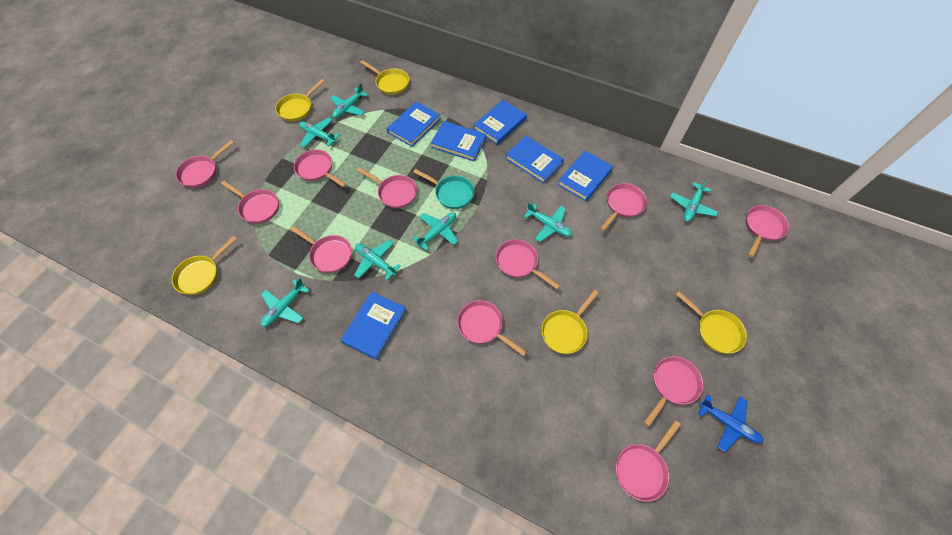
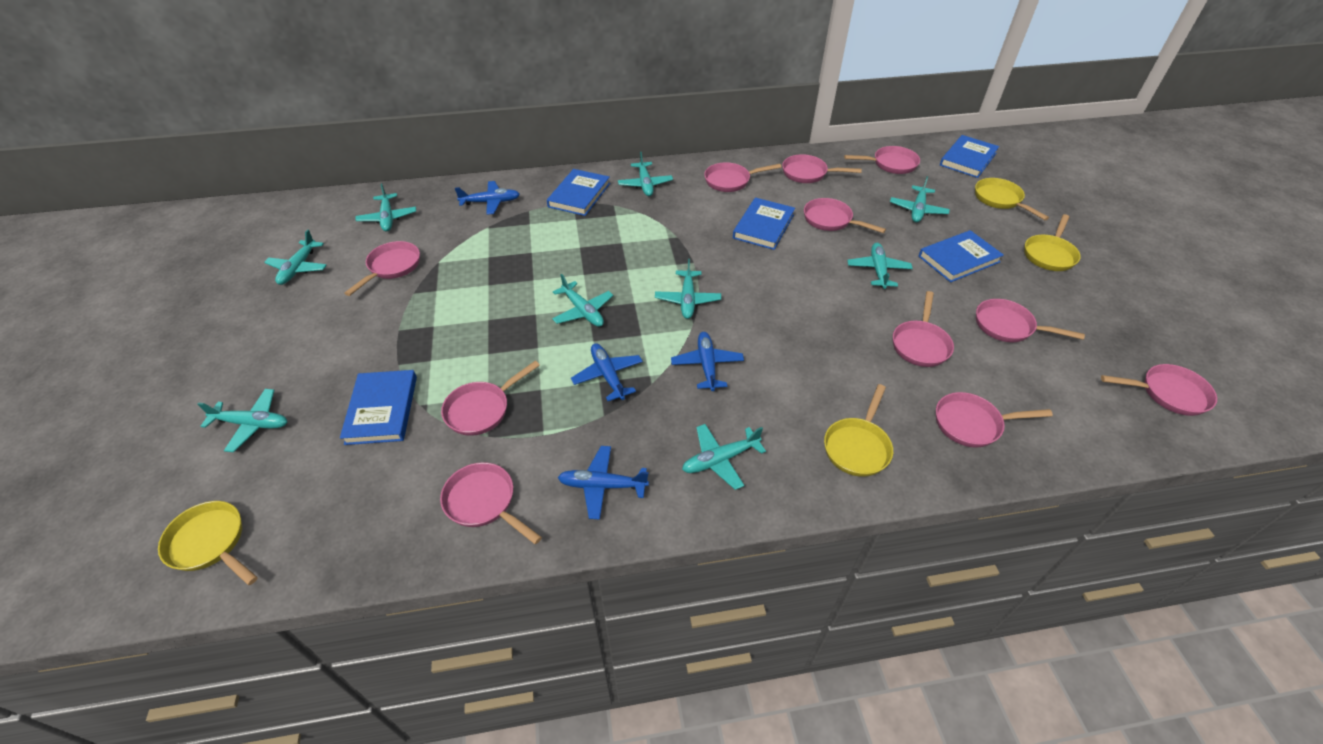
blue book: [341,292,406,360] [387,101,441,147] [431,121,486,161] [474,100,527,145] [506,136,564,183] [557,151,613,201] = 6 -> [340,370,417,445] [547,169,610,216] [733,198,795,250] [919,230,1004,282] [940,135,999,178] = 5
blue plane: [698,394,763,452] = 1 -> [455,181,520,215] [558,446,649,520] [571,343,643,401] [671,332,744,391] = 4
turquoise pan: [413,169,475,209] = 1 -> none = 0
turquoise plane: [261,278,310,327] [299,117,340,148] [330,83,368,118] [354,240,401,280] [413,212,458,251] [524,203,572,242] [670,178,718,222] = 7 -> [198,389,287,452] [264,230,327,285] [356,183,416,231] [552,274,613,327] [618,152,673,196] [655,259,721,319] [682,424,766,490] [847,243,913,289] [890,176,950,222] = 9
yellow pan: [172,236,237,295] [275,79,325,121] [360,60,409,95] [541,290,599,354] [676,291,747,353] = 5 -> [158,501,258,585] [824,384,893,477] [975,178,1049,220] [1024,214,1081,271] = 4

